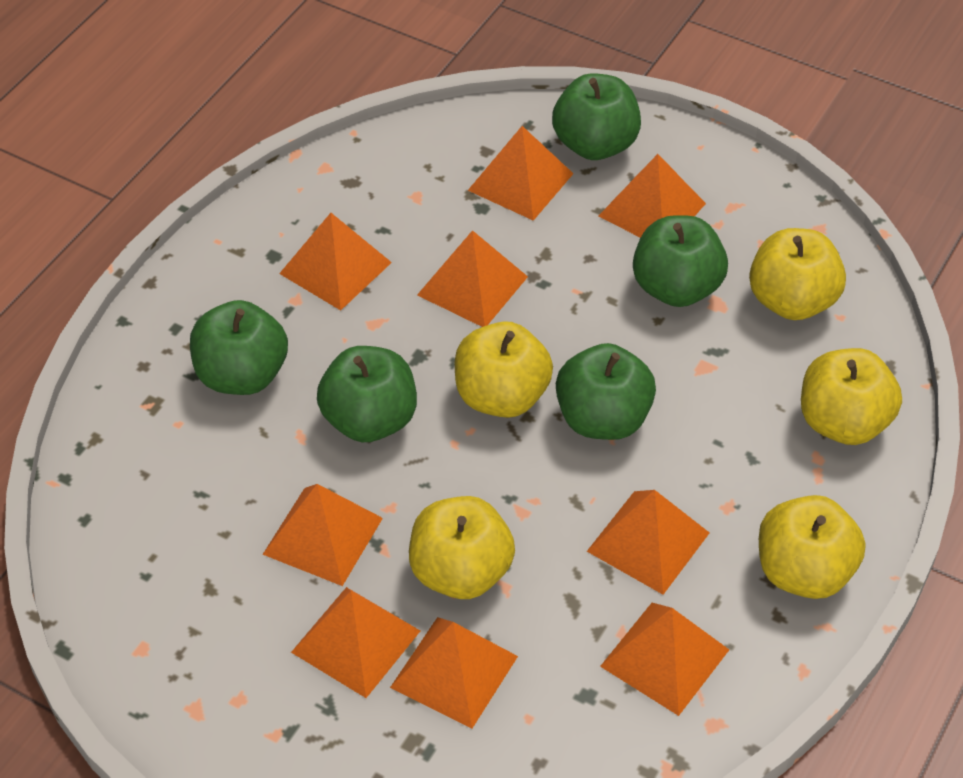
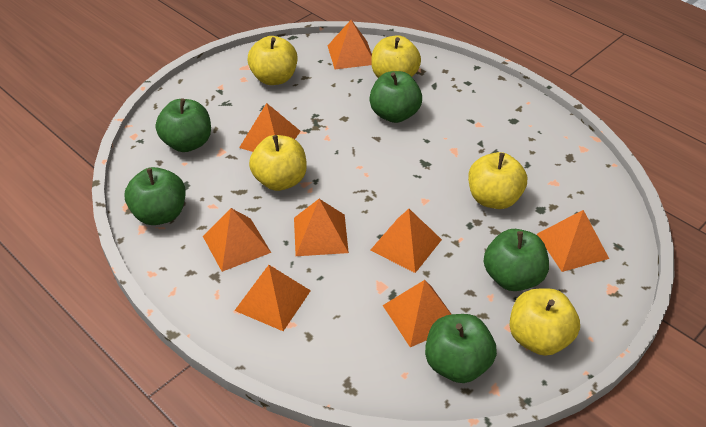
orange pyramid: [262,484,383,586] [279,213,392,310] [291,587,420,698] [390,617,518,729] [417,230,528,327] [468,126,574,221] [587,490,709,595] [599,154,706,238] [600,603,729,716] = 9 -> [203,208,271,272] [234,265,311,331] [239,103,301,152] [294,199,349,256] [328,20,372,69] [370,209,442,273] [383,280,451,347] [537,210,609,272] = 8

